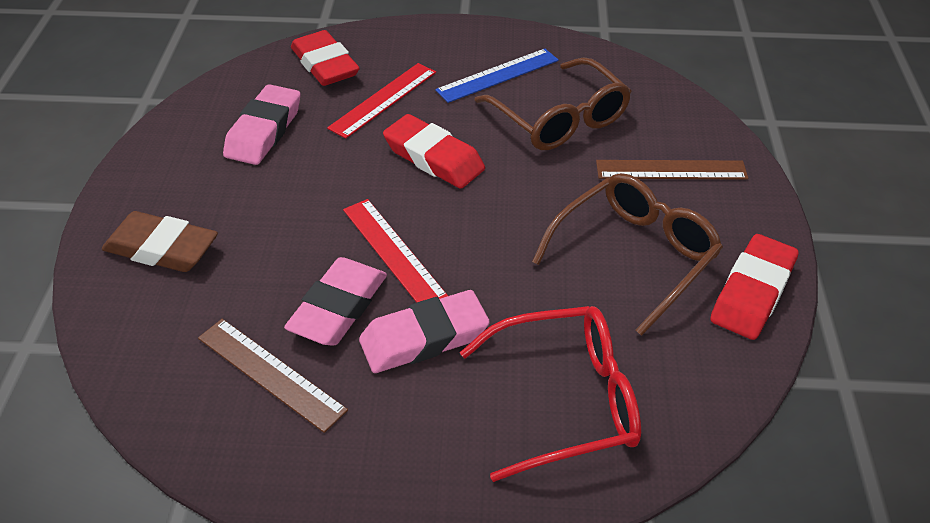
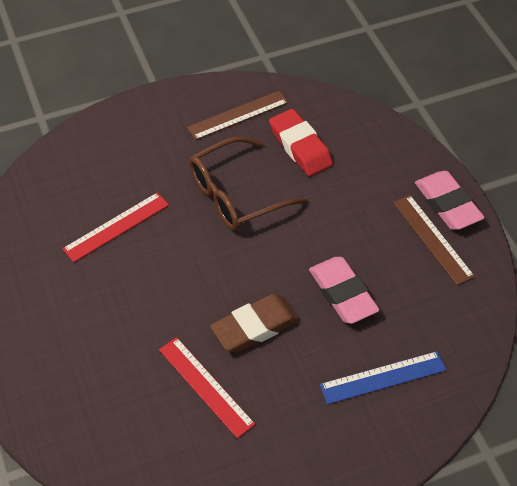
brown glasses: [474,57,631,150] [532,173,723,336] = 2 -> [189,136,308,231] = 1
pink eraser: [223,84,301,165] [284,257,387,346] [359,290,490,373] = 3 -> [309,257,379,324] [415,171,485,230] = 2
red eraser: [291,30,360,86] [383,114,485,189] [710,234,799,340] = 3 -> [269,109,333,176] = 1
red glasses: [460,306,641,482] = 1 -> none = 0

